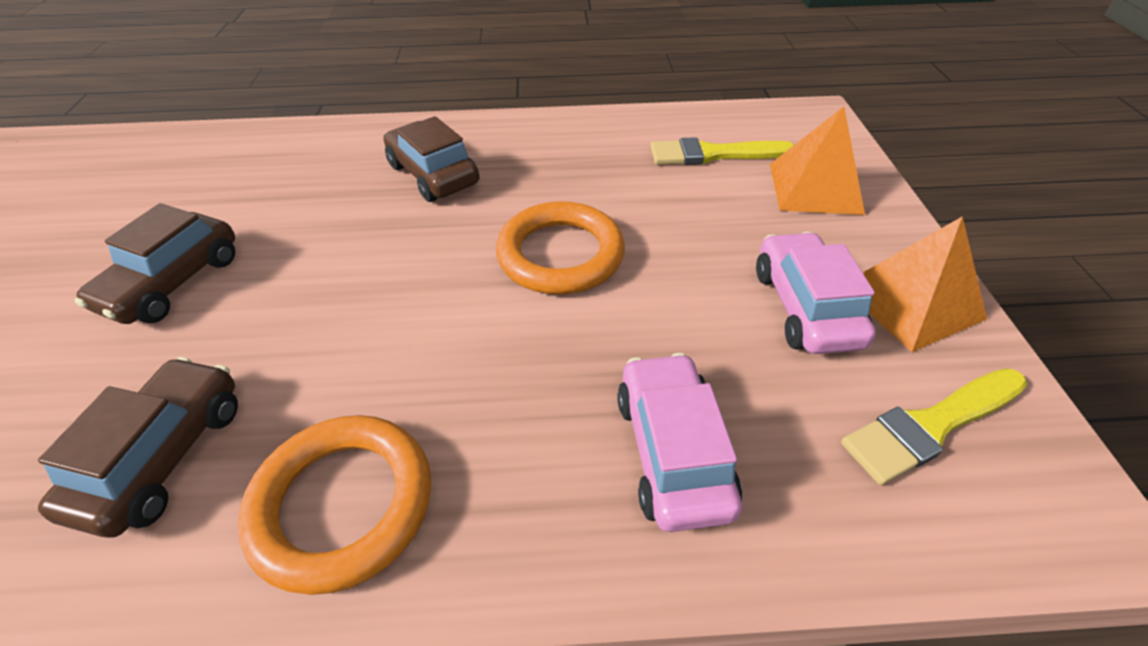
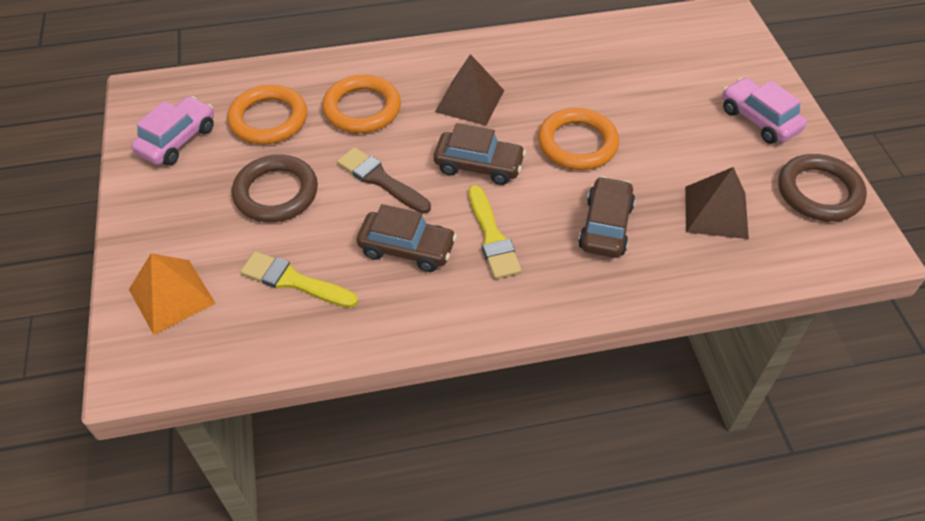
brown brush: none = 0 -> [337,147,431,213] = 1
brown pyramid: none = 0 -> [435,54,504,126] [685,167,749,239] = 2
brown ring: none = 0 -> [232,155,318,222] [778,154,867,222] = 2
orange pyramid: [770,106,865,215] [863,216,987,352] = 2 -> [129,253,216,335] = 1
orange ring: [238,415,431,595] [496,201,625,294] = 2 -> [227,85,307,144] [322,75,401,133] [538,108,619,170] = 3

